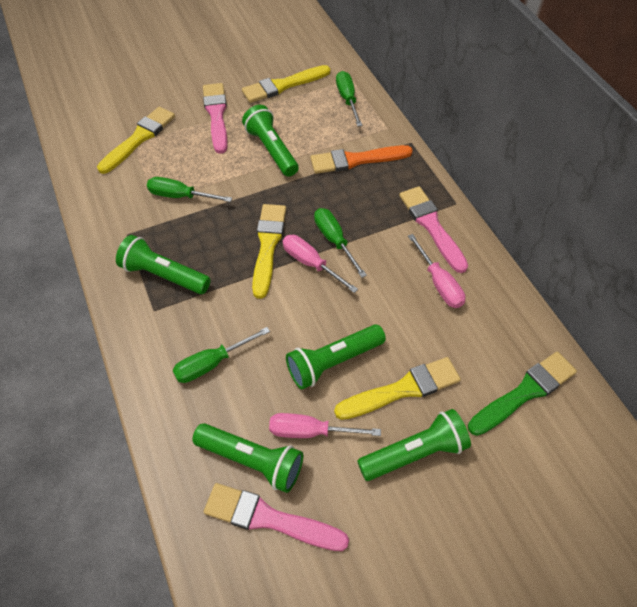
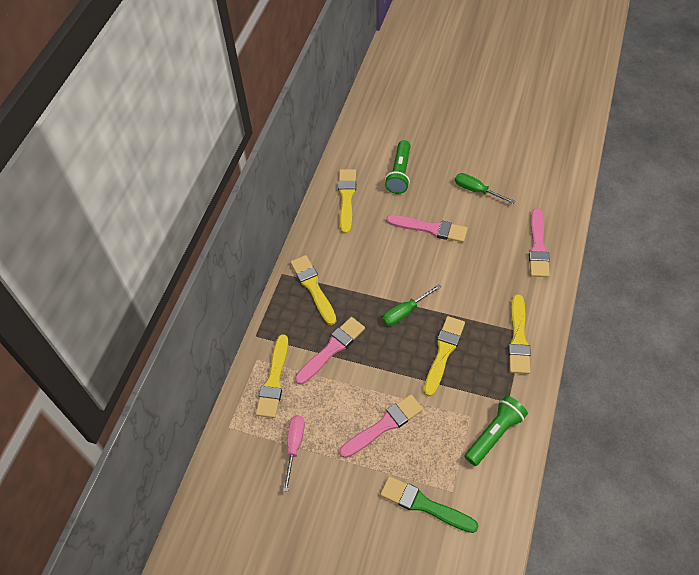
green flashlight: [116,235,210,294] [192,423,303,493] [242,105,299,177] [286,325,386,389] [357,409,471,481] = 5 -> [385,140,411,194] [465,396,528,466] = 2
green screwdriver: [147,177,232,202] [173,327,270,383] [314,208,367,278] [336,71,362,127] = 4 -> [382,284,441,326] [455,173,515,204] = 2
orange brush: [310,145,413,174] = 1 -> none = 0
pink brush: [203,83,228,154] [204,483,349,551] [399,186,468,273] = 3 -> [295,317,365,384] [339,394,423,458] [386,215,468,242] [529,208,550,277] = 4
pink screwdriver: [269,413,381,438] [283,235,358,293] [408,234,466,308] = 3 -> [283,415,305,492] = 1
yellow brush: [97,107,175,174] [242,65,330,103] [252,204,286,299] [334,357,461,420] = 4 -> [256,334,288,418] [290,255,337,325] [338,169,356,234] [424,316,465,397] [509,294,531,374] = 5

